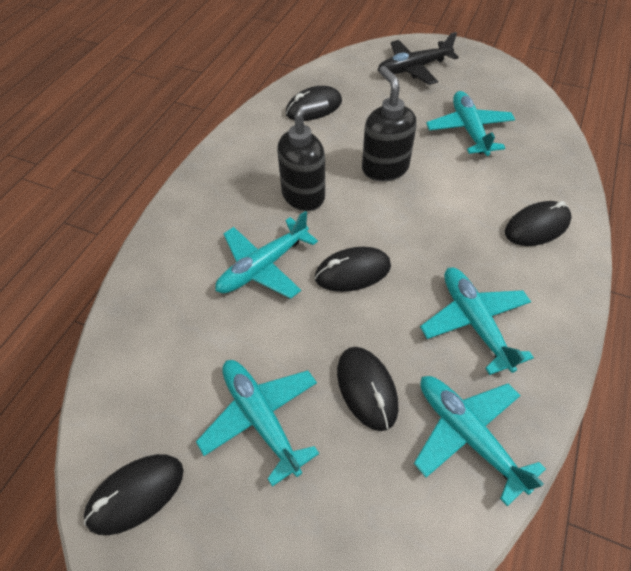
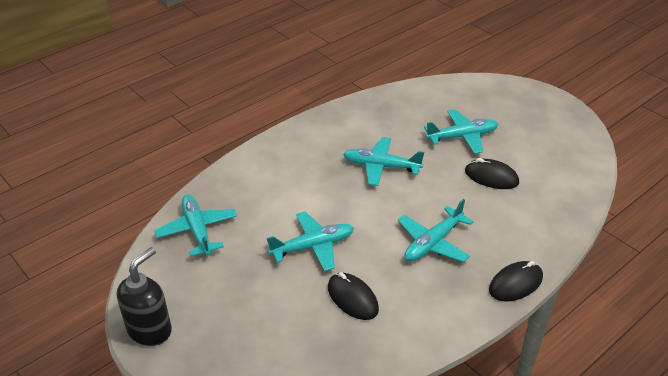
black mouse: [84,454,183,535] [286,86,342,121] [315,247,391,292] [337,347,399,431] [505,201,572,246] = 5 -> [328,272,379,320] [465,158,519,189] [489,261,543,302] = 3
black plane: [378,32,459,85] = 1 -> none = 0
black soap dispenser: [277,99,329,211] [362,66,417,181] = 2 -> [117,247,172,346] = 1

